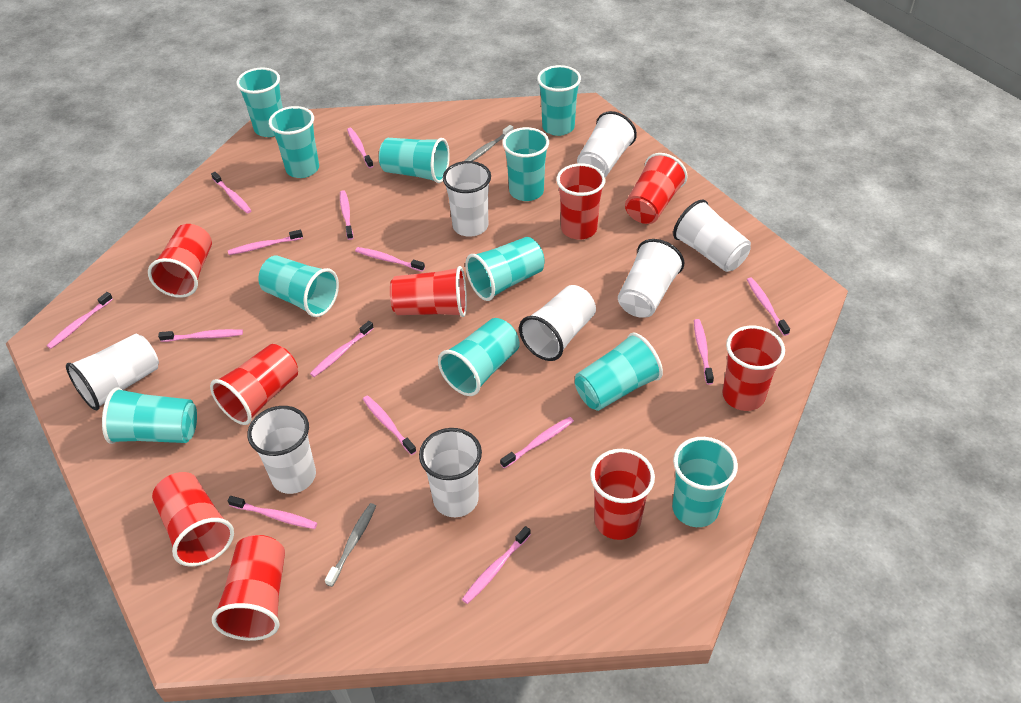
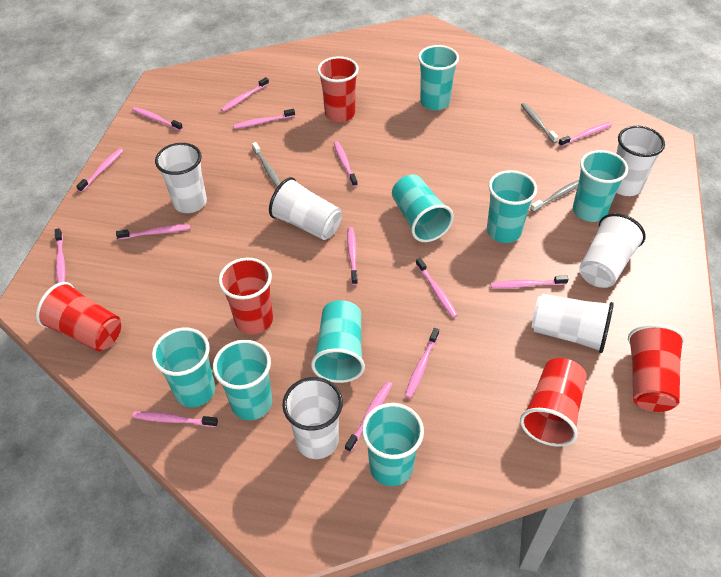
grey toothbrush: [325,503,376,587] [465,125,513,161] = 2 -> [252,142,281,187] [521,103,558,143] [530,180,579,212] = 3
red cup: [148,224,212,298] [152,472,234,567] [210,344,298,425] [212,535,285,641] [390,266,467,317] [556,163,606,240] [590,449,655,540] [625,153,688,224] [722,326,785,411] = 9 -> [36,282,121,351] [219,258,273,334] [317,56,359,122] [520,358,587,447] [628,324,685,412] = 5
turquoise cup: [102,387,197,444] [236,67,283,137] [258,256,339,317] [269,106,319,178] [379,138,450,183] [438,318,520,396] [465,237,545,301] [502,127,549,201] [537,65,581,136] [575,332,663,411] [672,437,738,527] = 11 -> [152,328,215,407] [213,340,272,420] [311,300,365,383] [362,403,424,486] [392,174,454,242] [418,45,459,110] [487,170,537,243] [573,150,628,222] = 8
white cup: [66,334,159,410] [247,406,316,494] [419,428,482,517] [443,161,491,237] [519,285,596,361] [577,111,637,177] [618,239,685,318] [673,199,751,272] = 8 -> [155,143,207,213] [269,177,342,240] [282,377,343,459] [532,293,614,353] [579,213,646,288] [616,126,665,196] = 6

